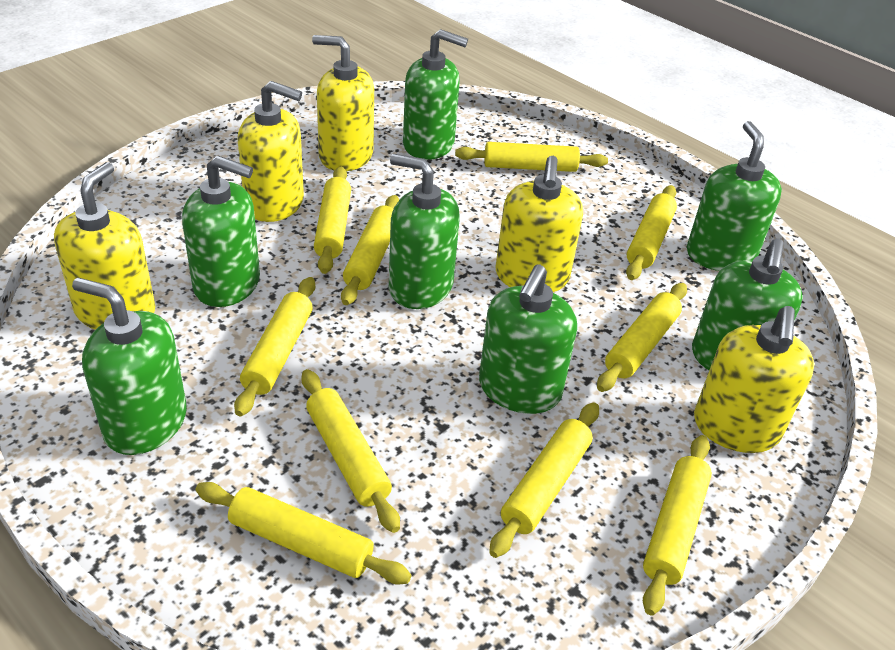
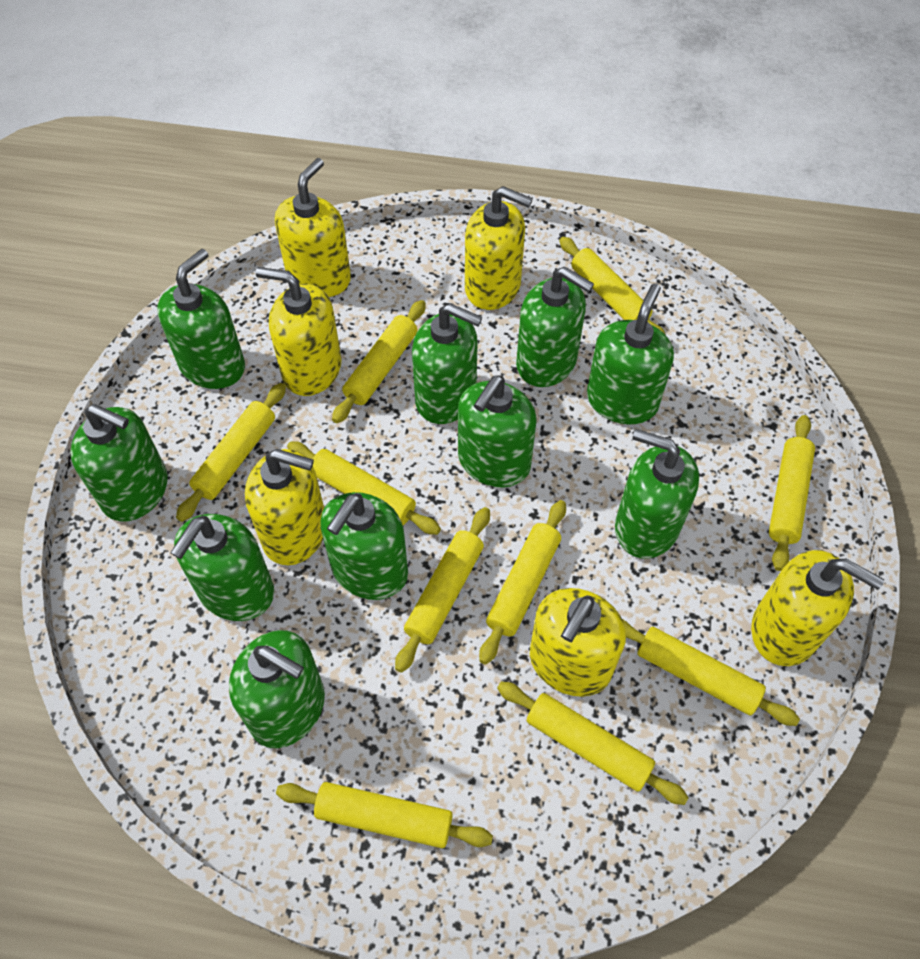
green soap dispenser: [72,278,187,455] [182,156,260,307] [389,154,460,309] [403,29,468,160] [479,264,577,414] [687,121,782,271] [692,239,803,370] = 7 -> [70,404,168,521] [157,249,245,389] [170,514,274,621] [229,630,325,748] [320,492,408,600] [412,303,482,424] [458,375,537,488] [516,267,594,387] [587,283,674,424] [615,429,699,559] = 10
yellow soap dispenser: [54,162,155,330] [238,81,304,222] [312,35,374,171] [495,156,583,292] [694,306,815,453] = 5 -> [245,449,324,565] [256,267,342,396] [275,158,351,297] [465,186,533,310] [530,588,626,697] [751,550,884,666] = 6

